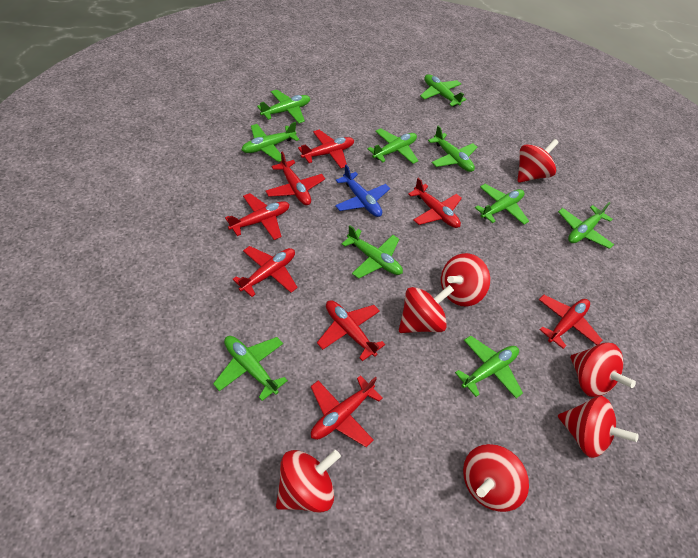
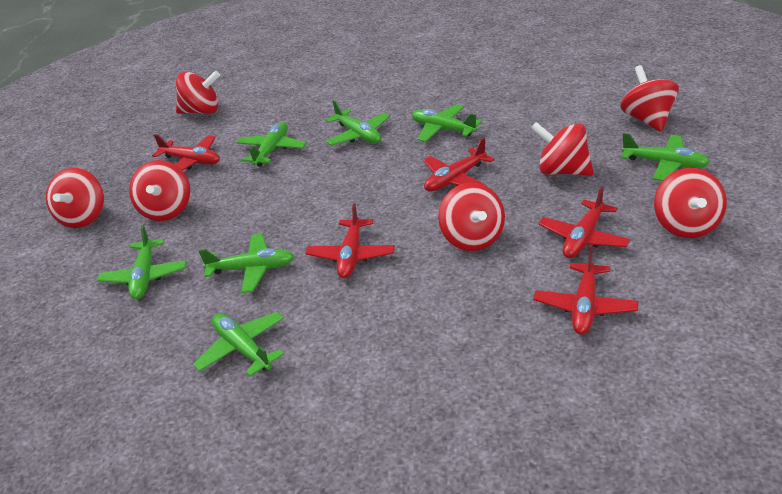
blue plane: [335,165,390,217] = 1 -> none = 0
green plane: [213,336,288,401] [242,122,299,162] [257,90,310,123] [342,225,403,279] [367,128,418,164] [420,74,467,107] [428,126,477,172] [455,335,523,398] [475,184,529,225] [558,202,614,249] = 10 -> [97,225,187,299] [193,312,284,377] [199,234,295,293] [237,122,307,167] [326,100,390,145] [412,104,482,142] [621,133,710,181] = 7
red plane: [225,193,290,240] [232,246,298,297] [265,152,325,205] [298,130,354,168] [311,375,383,447] [317,300,386,361] [408,178,462,228] [539,295,602,349] = 8 -> [152,134,220,171] [305,203,395,279] [423,138,494,192] [533,247,639,335] [538,187,631,258] = 5

